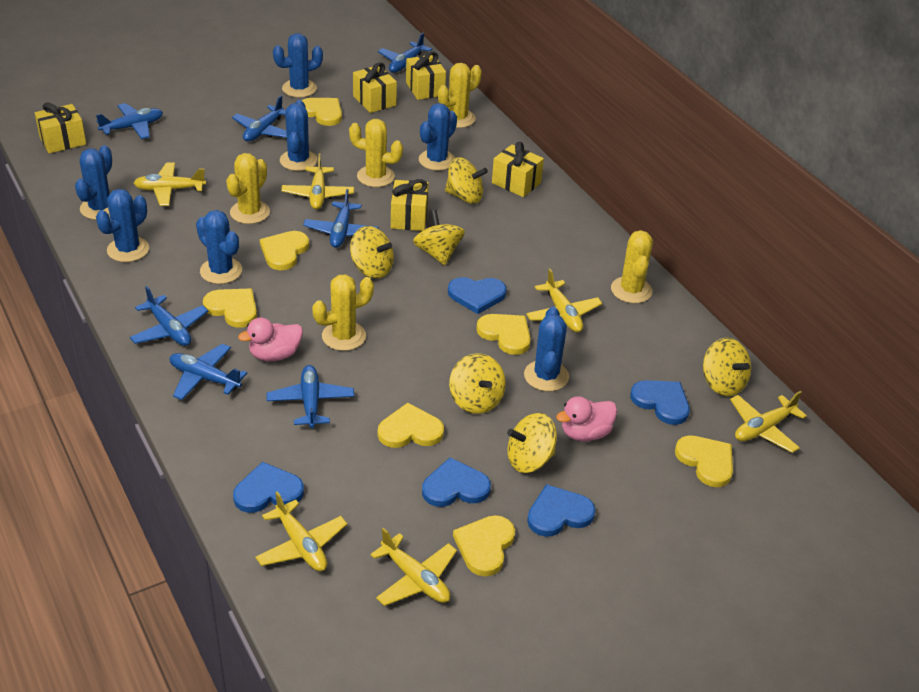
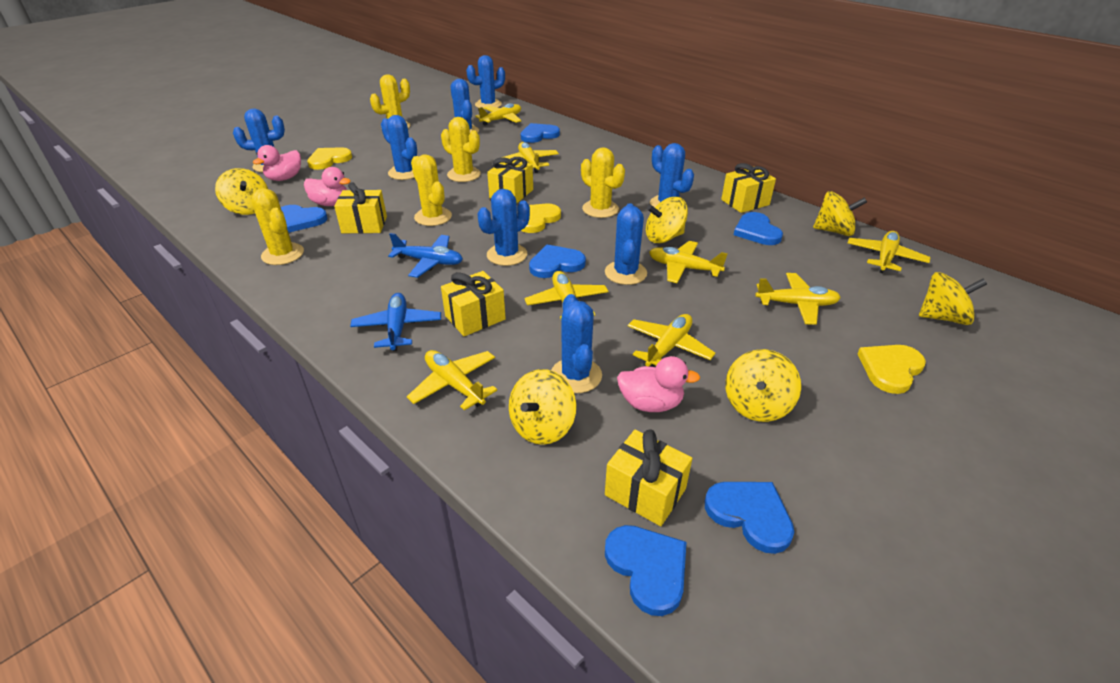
blue cactus: [75,145,112,220] [96,189,149,262] [196,210,242,284] [273,33,323,98] [280,100,317,171] [419,103,457,171] [524,307,569,391] = 7 -> [233,108,285,172] [381,115,417,180] [450,79,479,133] [466,55,505,109] [478,189,530,266] [551,294,602,393] [605,203,647,285] [650,143,694,207] = 8
blue heart: [233,462,304,513] [422,457,491,507] [448,277,507,314] [527,484,596,537] [630,380,690,425] = 5 -> [281,205,328,233] [521,123,560,143] [529,244,586,278] [605,525,687,616] [705,482,794,554] [734,212,783,245] = 6
blue plane: [96,103,163,139] [130,286,208,346] [170,344,247,400] [232,95,287,142] [266,365,354,428] [303,189,379,248] [378,33,432,73] = 7 -> [350,293,441,351] [388,233,463,278] = 2
pink duck: [238,317,303,361] [556,396,617,442] = 2 -> [253,145,301,181] [304,167,351,206] [617,356,700,412] = 3
yellow heart: [203,289,257,328] [260,231,309,270] [302,98,342,126] [378,403,444,448] [453,515,515,576] [476,314,531,355] [675,435,733,487] = 7 -> [307,147,352,170] [521,204,561,233] [857,345,926,394] = 3
yellow plane: [134,163,206,206] [255,491,347,571] [281,153,354,210] [370,528,457,606] [526,269,602,332] [730,391,807,453] = 6 -> [407,350,497,411] [475,103,521,126] [501,142,559,173] [525,271,609,319] [628,314,715,367] [649,241,728,283] [755,273,841,325] [847,231,931,273] = 8

